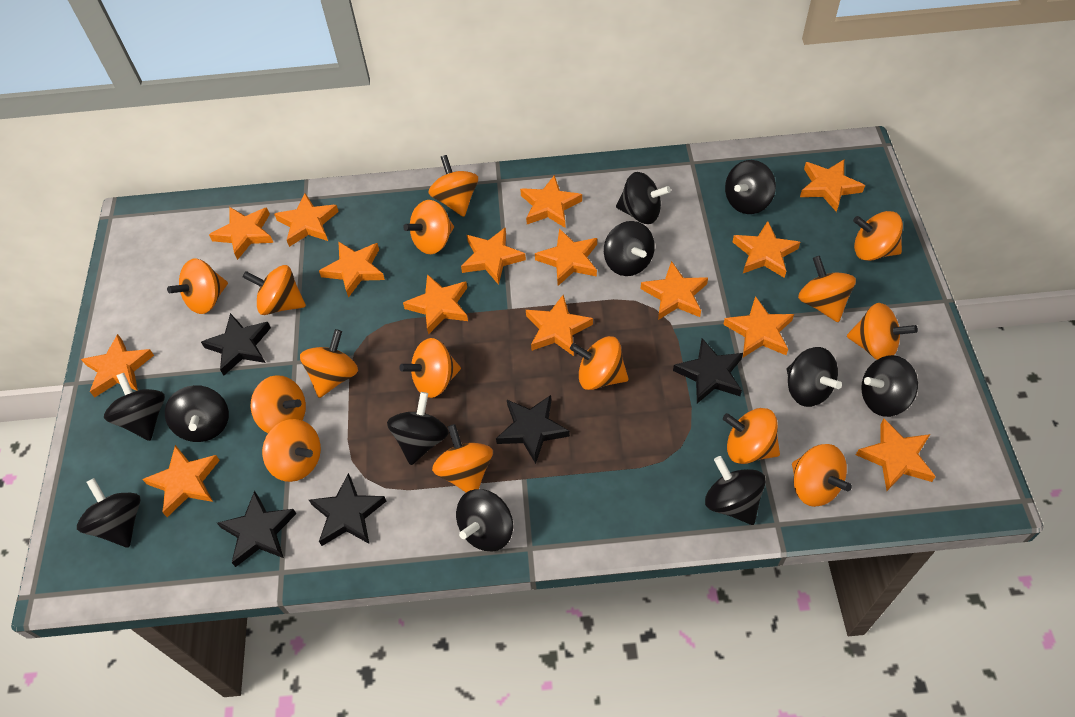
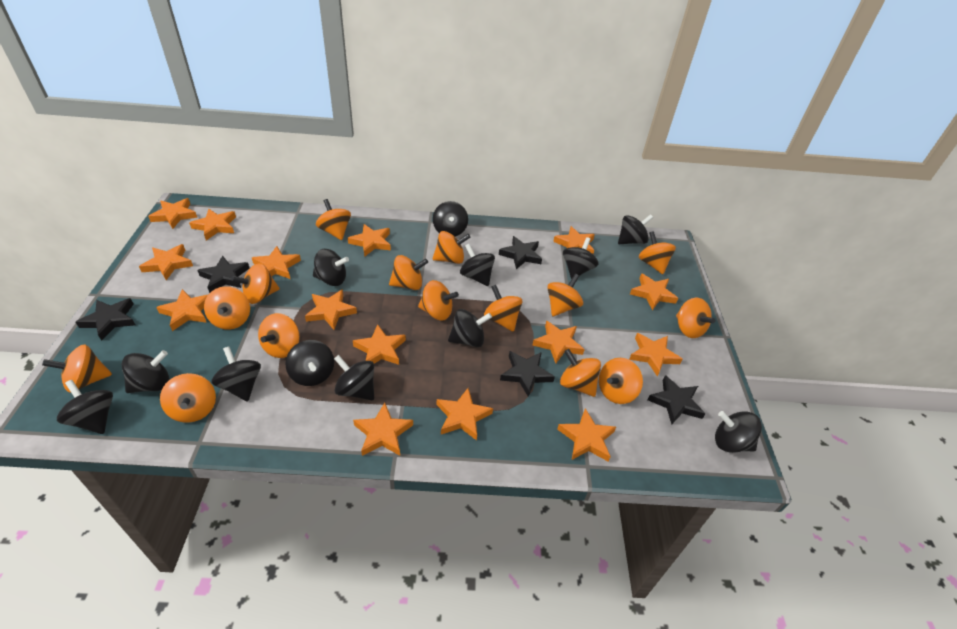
black spinning top: [77,478,140,548] [104,373,165,441] [165,385,229,442] [387,392,449,465] [456,489,513,551] [604,221,655,276] [616,172,671,224] [705,456,766,525] [725,160,776,214] [787,347,842,407] [861,355,918,417] = 11 -> [57,380,113,434] [122,350,170,393] [211,347,261,401] [285,340,334,386] [313,249,349,286] [334,355,374,400] [433,201,468,237] [448,309,492,347] [460,244,495,286] [563,237,599,279] [618,214,653,244] [715,411,762,453] = 12

